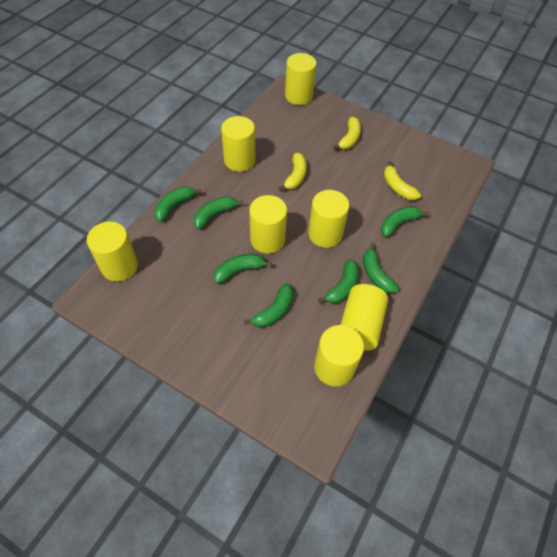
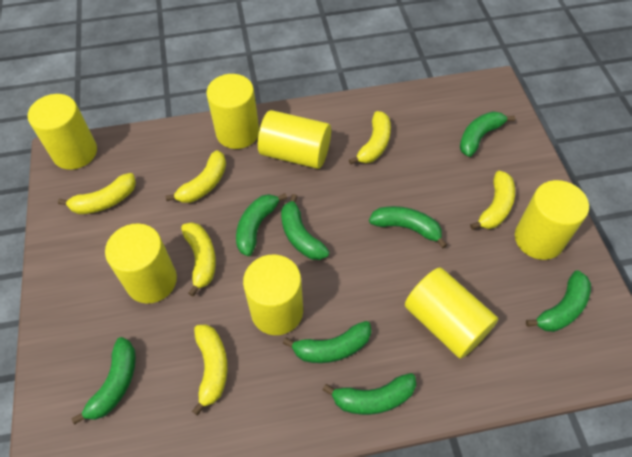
green banana: [154,186,201,222] [194,196,243,229] [214,254,272,284] [244,283,293,327] [318,259,359,304] [363,243,399,293] [381,206,429,237] = 7 -> [71,337,136,425] [236,193,287,256] [281,194,329,260] [283,321,371,363] [323,373,416,415] [369,206,447,248] [460,111,515,157] [526,270,591,332] = 8
yellow banana: [278,153,307,191] [333,117,361,150] [384,161,421,200] = 3 -> [58,173,136,214] [165,150,226,203] [181,222,216,296] [192,324,228,416] [349,111,391,165] [470,171,515,230] = 6

